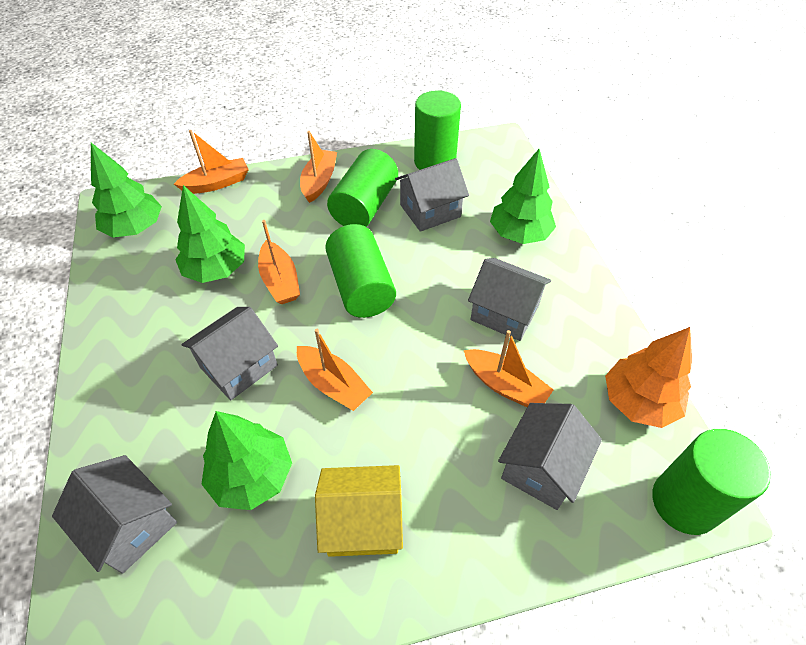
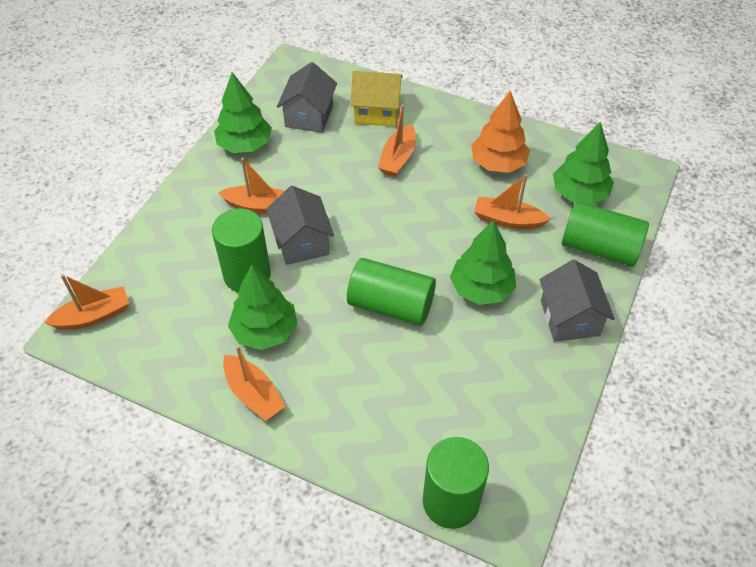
grey house: [52,455,177,574] [182,307,278,400] [395,158,469,232] [468,258,551,341] [498,403,602,510] = 5 -> [266,186,334,265] [277,62,337,133] [539,260,615,342] = 3

